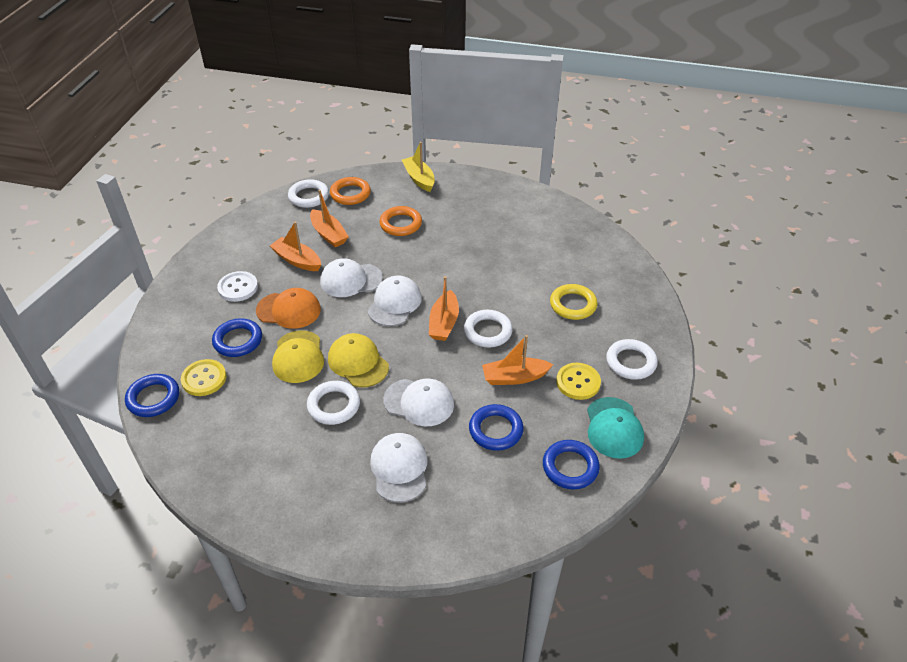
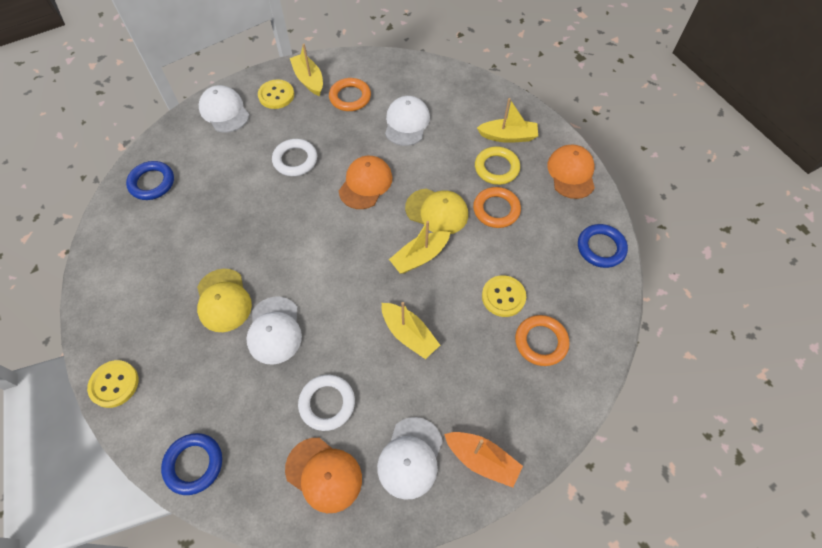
blue ring: [125,374,179,417] [212,318,262,357] [469,404,523,451] [543,440,600,490] = 4 -> [126,161,174,200] [161,433,222,495] [578,224,628,268] = 3
orange boat: [270,222,321,271] [310,190,349,247] [429,276,459,341] [482,335,554,385] = 4 -> [444,432,523,488] = 1
orange cap: [256,288,321,329] = 1 -> [285,438,362,513] [339,156,392,209] [547,144,595,199] = 3
orange ring: [330,177,371,205] [379,206,422,236] = 2 -> [329,78,371,111] [473,187,521,228] [515,315,569,366] = 3
turquoise cap: [587,397,644,459] = 1 -> none = 0
white button: [217,271,258,302] = 1 -> none = 0
white ring: [288,179,329,208] [307,381,360,425] [464,310,513,347] [606,339,658,380] = 4 -> [272,139,317,176] [298,375,355,431] = 2
yellow boat: [402,142,435,192] = 1 -> [290,44,323,96] [382,302,440,359] [389,221,450,274] [477,98,538,143] = 4
yellow button: [181,359,226,396] [556,363,601,400] = 2 -> [87,360,138,408] [258,79,294,109] [482,275,526,317] = 3

